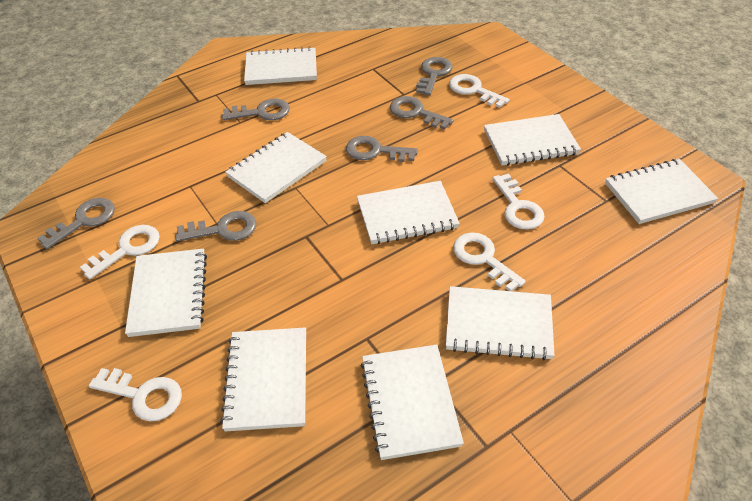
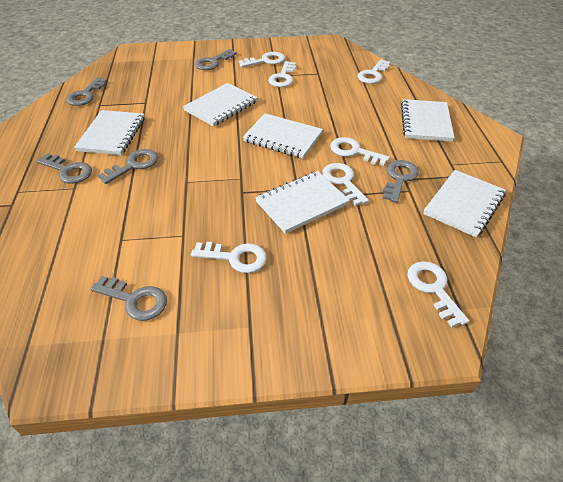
white key: [80,225,160,279] [89,368,182,421] [449,74,510,108] [453,232,526,291] [492,174,545,230] = 5 -> [191,242,267,273] [239,52,285,67] [268,61,296,87] [322,163,369,206] [330,137,390,166] [357,59,390,84] [407,261,469,327] = 7
white notebook: [125,249,207,337] [220,327,306,432] [225,132,327,203] [244,47,317,85] [357,181,460,244] [361,345,464,460] [446,286,554,360] [484,114,581,166] [605,159,718,224] = 9 -> [74,110,145,155] [183,83,258,127] [243,113,323,158] [255,171,350,234] [401,99,454,142] [423,170,506,237] = 6

